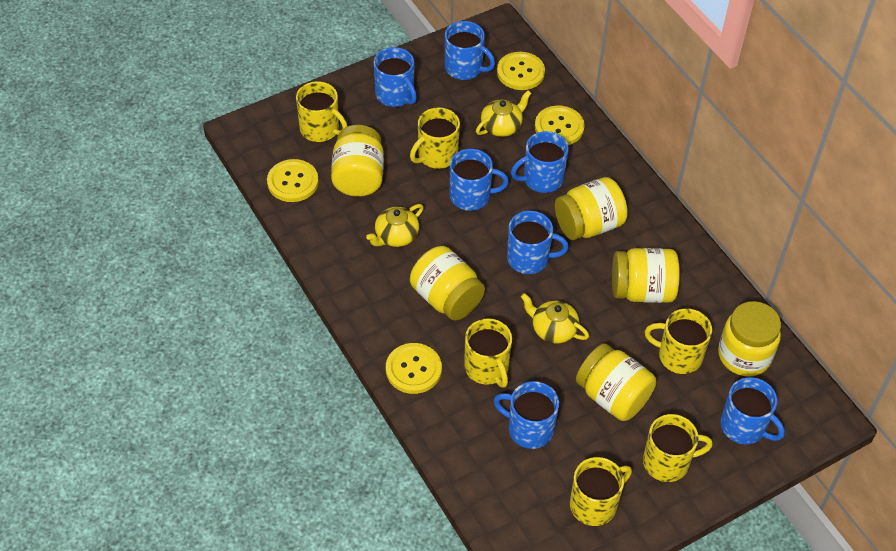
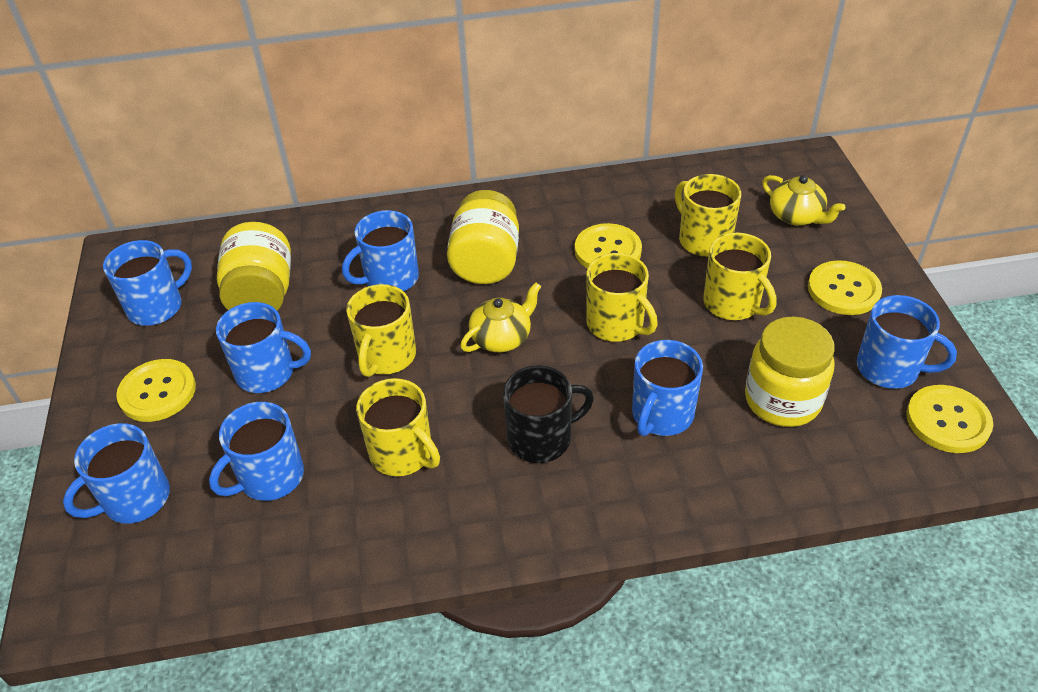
black mug: none = 0 -> [503,365,594,463] = 1
yellow jar: [331,125,384,197] [410,246,485,320] [555,177,628,240] [576,343,656,421] [612,248,680,303] [718,301,781,376] = 6 -> [217,222,291,310] [447,190,519,284] [745,317,835,427] = 3
yellow mug: [296,81,348,142] [410,107,460,169] [464,318,512,388] [570,457,632,526] [643,414,713,482] [645,308,712,374] = 6 -> [346,284,416,377] [356,378,440,476] [587,253,658,342] [675,174,741,257] [703,233,776,320] = 5
yellow teapot: [366,204,424,247] [476,91,532,137] [521,293,589,343] = 3 -> [460,282,541,352] [762,175,845,226] = 2

